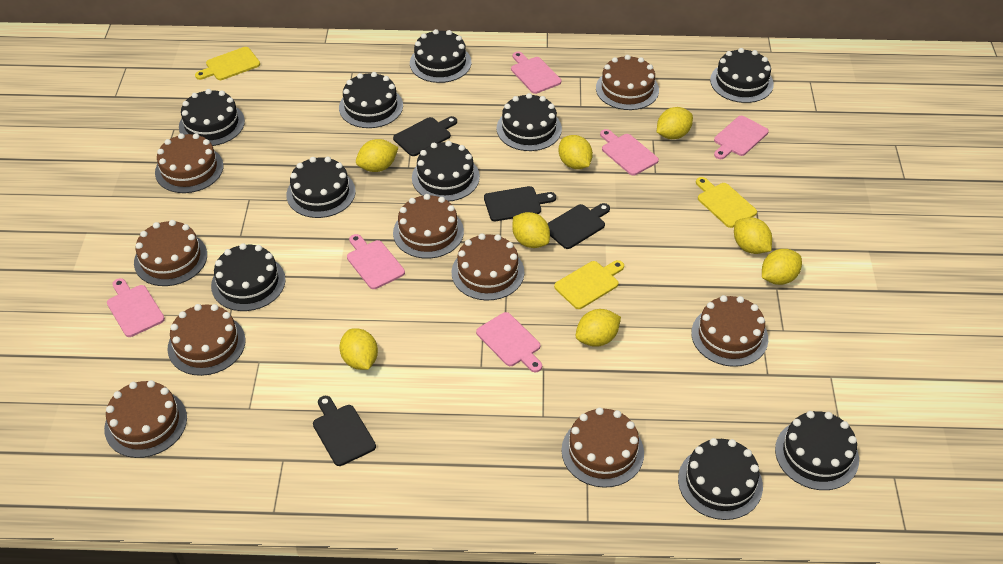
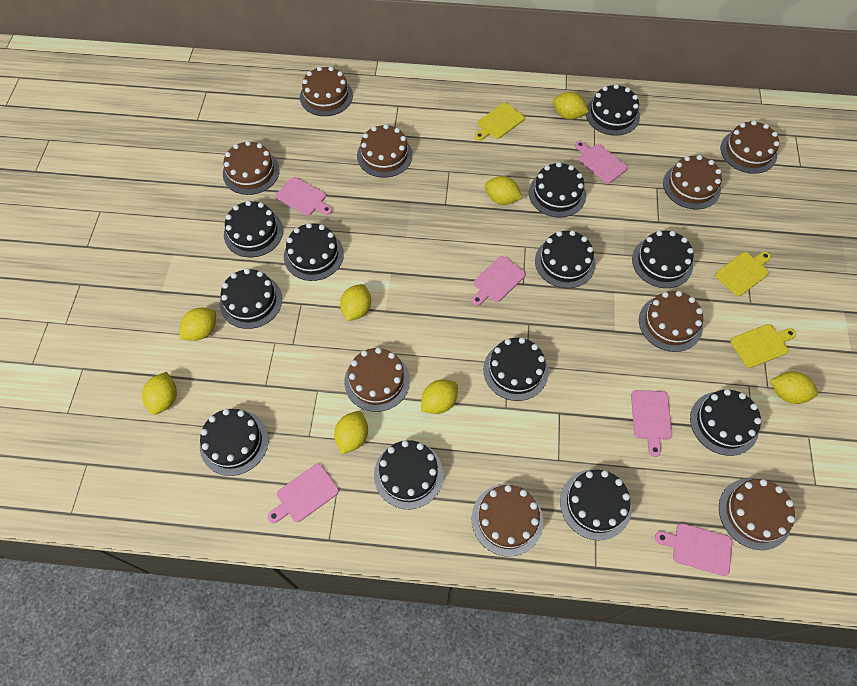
black cake: [179,89,245,146] [211,243,286,311] [286,157,356,218] [339,72,403,128] [410,29,471,83] [412,141,480,201] [497,93,562,151] [678,438,763,520] [710,48,774,103] [775,411,859,490] = 10 -> [200,409,269,476] [220,268,282,329] [224,200,283,257] [284,223,344,281] [374,440,444,509] [483,338,549,401] [529,162,586,217] [535,230,596,288] [560,470,632,540] [586,84,640,136] [632,230,694,288] [690,389,762,456] = 12
black cutting board: [313,396,376,466] [393,116,457,156] [484,186,556,221] [547,203,610,249] = 4 -> none = 0

